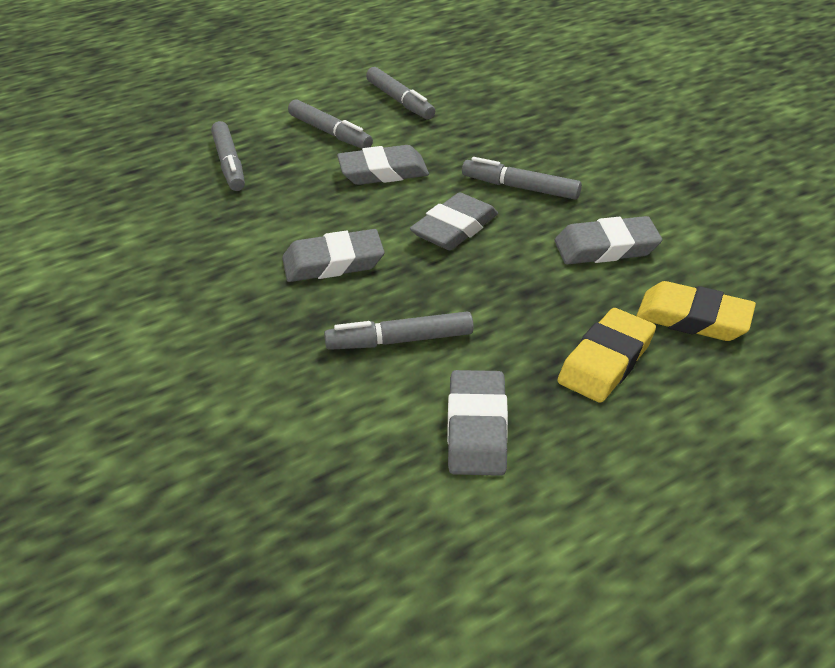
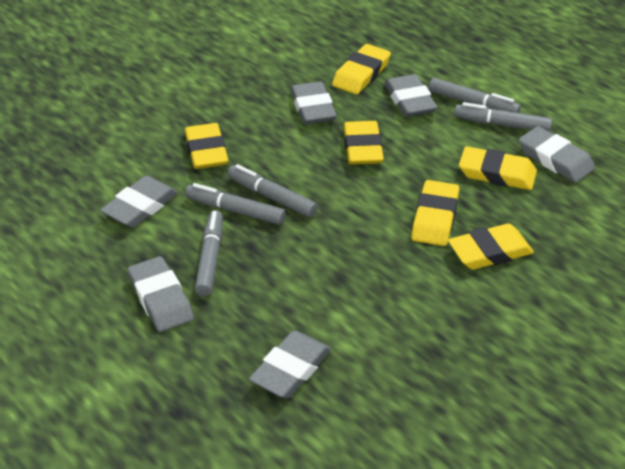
grey eraser: [282,229,385,282] [337,145,429,185] [410,193,498,250] [447,370,508,476] [555,216,662,265] = 5 -> [100,175,178,228] [128,256,194,332] [249,330,331,398] [290,81,337,124] [384,74,437,117] [519,126,595,183] = 6
yellow eraser: [557,308,656,403] [636,281,756,341] = 2 -> [185,123,228,169] [332,44,391,94] [343,121,384,165] [411,180,459,246] [448,223,534,270] [459,146,537,190] = 6

